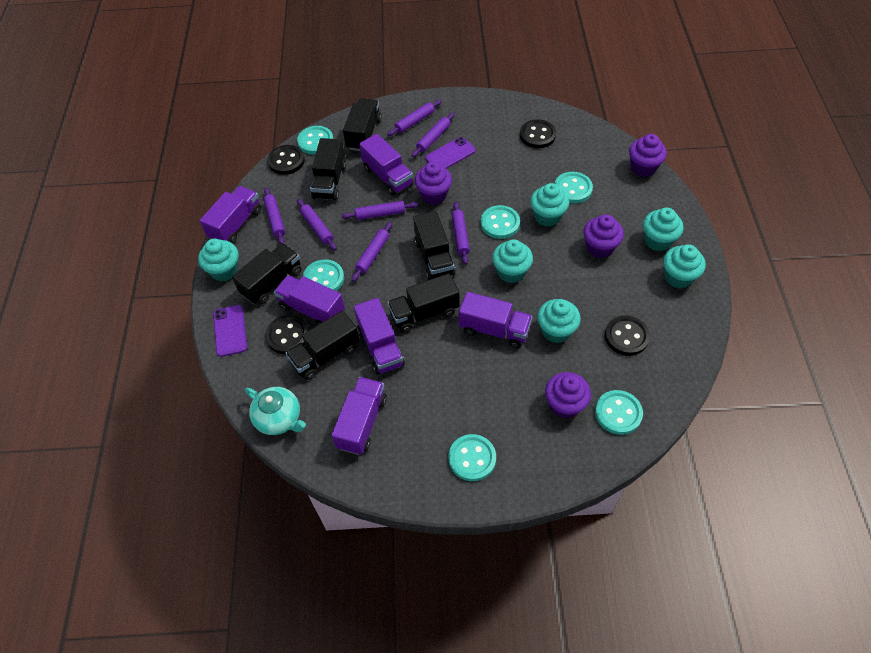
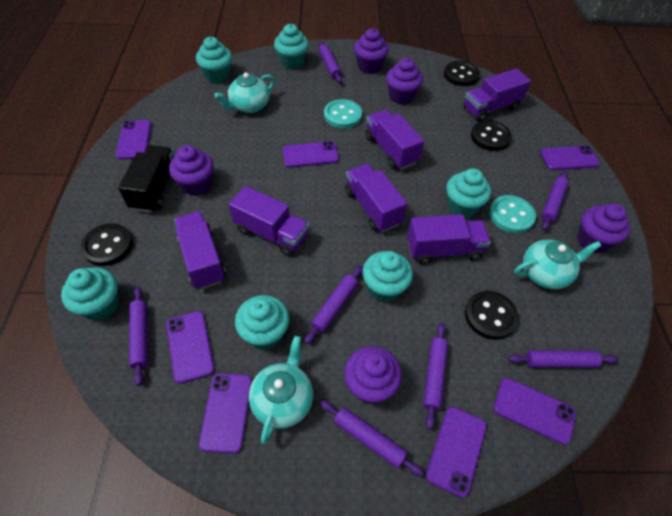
black truck: [232,243,302,304] [286,310,360,380] [310,138,346,201] [343,98,382,151] [387,273,460,333] [413,211,456,280] = 6 -> [118,145,174,213] = 1
purple cupcake: [415,162,452,205] [545,372,591,419] [583,214,624,258] [629,134,667,177] = 4 -> [169,145,214,196] [344,346,402,403] [354,28,389,74] [386,58,423,104] [577,203,631,253] = 5
purple phone: [213,305,247,357] [425,137,476,169] = 2 -> [116,120,152,159] [166,311,214,384] [199,373,252,454] [283,141,339,168] [426,407,487,498] [493,378,576,445] [540,146,600,170] = 7
turquoise button: [297,126,333,155] [303,260,344,291] [449,434,496,481] [481,205,520,239] [555,172,593,203] [595,390,643,435] = 6 -> [324,99,362,129] [489,195,536,233] = 2
turquoise teapot: [245,387,306,435] = 1 -> [215,72,275,113] [249,336,313,444] [514,240,602,289] = 3

